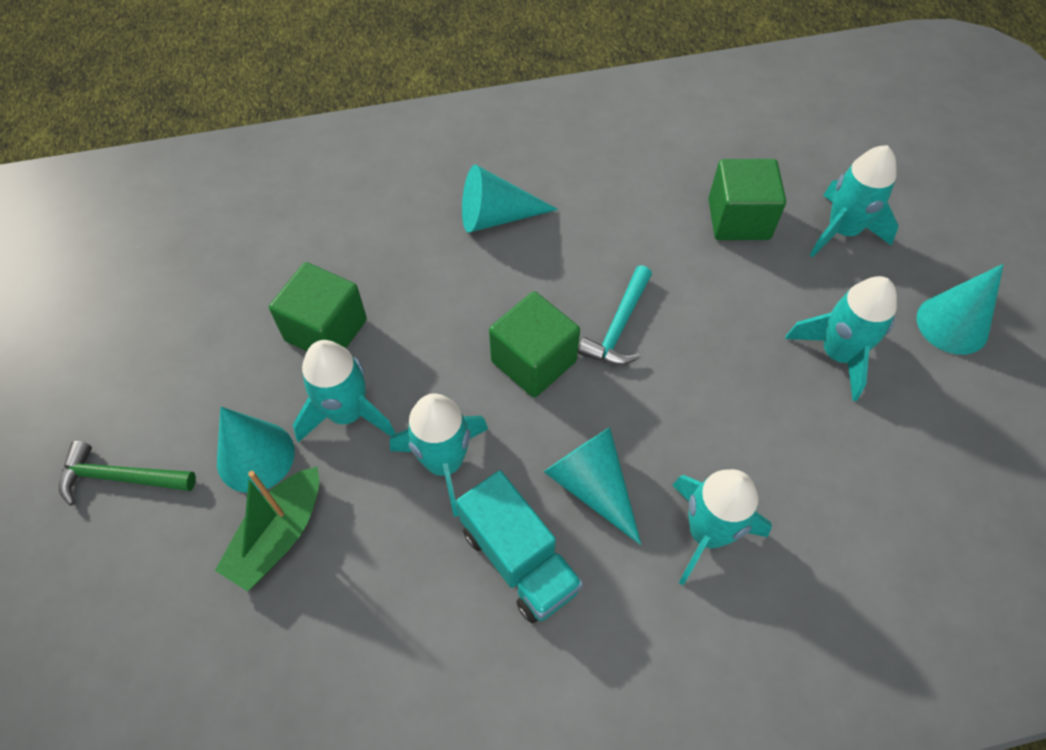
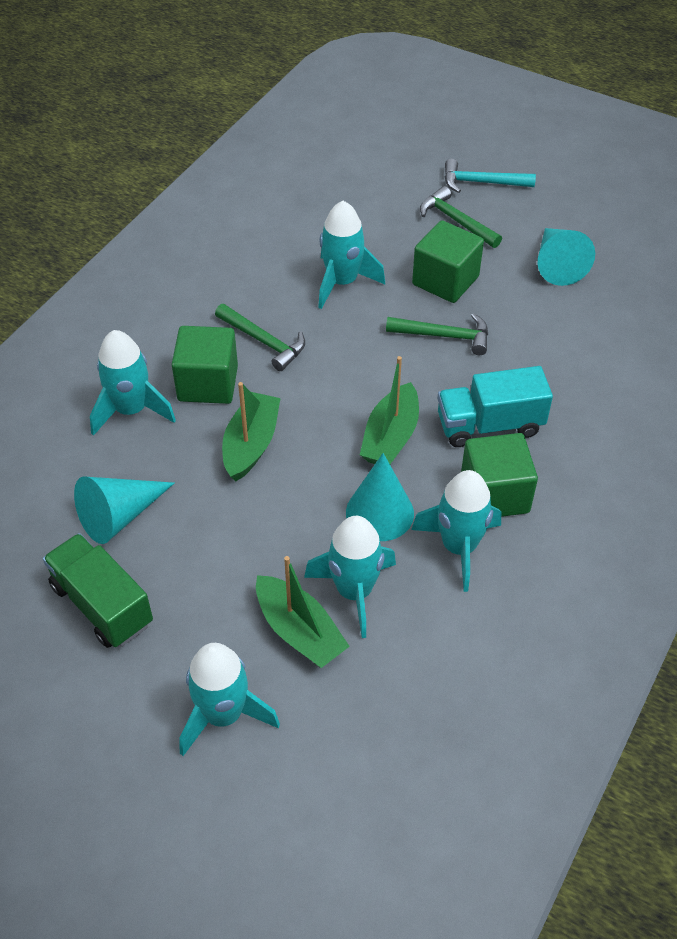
green boat: [215,467,319,591] = 1 -> [222,382,281,482] [256,556,350,668] [360,356,419,464] = 3
green hammer: [59,441,196,506] = 1 -> [215,304,305,371] [386,313,488,355] [420,186,502,248] = 3
green truck: none = 0 -> [43,533,153,648] = 1
turquoise cone: [217,407,295,493] [462,165,558,233] [544,427,641,545] [917,264,1004,355] = 4 -> [74,476,174,544] [346,453,414,541] [538,228,595,286] = 3

